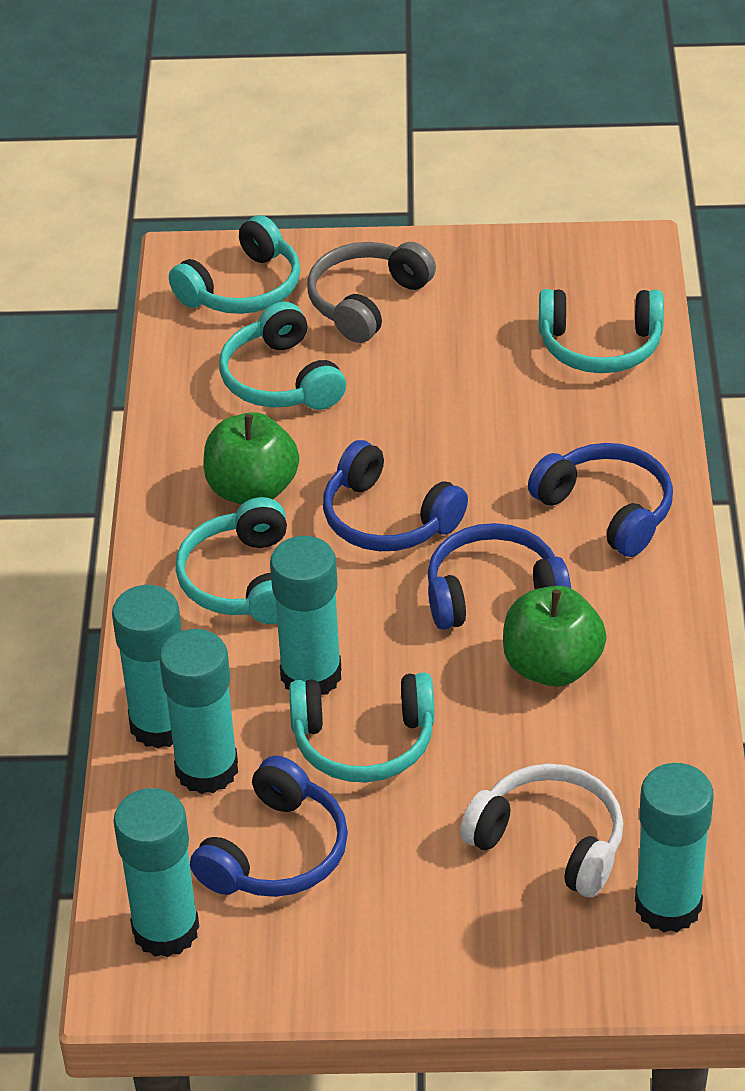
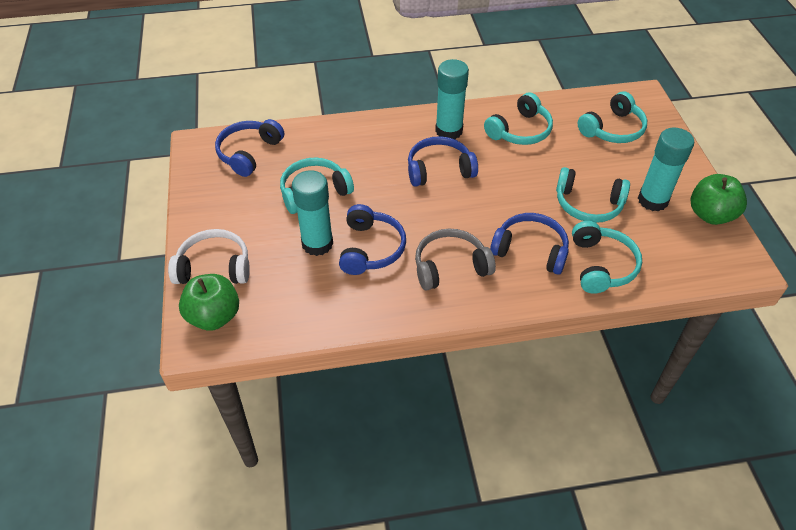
turquoise glue stick: [112,585,182,749] [113,788,199,958] [159,629,238,794] [270,536,342,695] [635,763,713,932] = 5 -> [292,170,333,256] [435,59,469,139] [638,127,694,212] = 3

